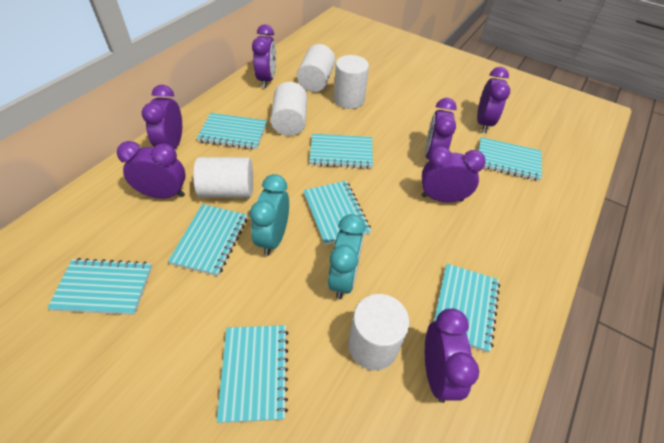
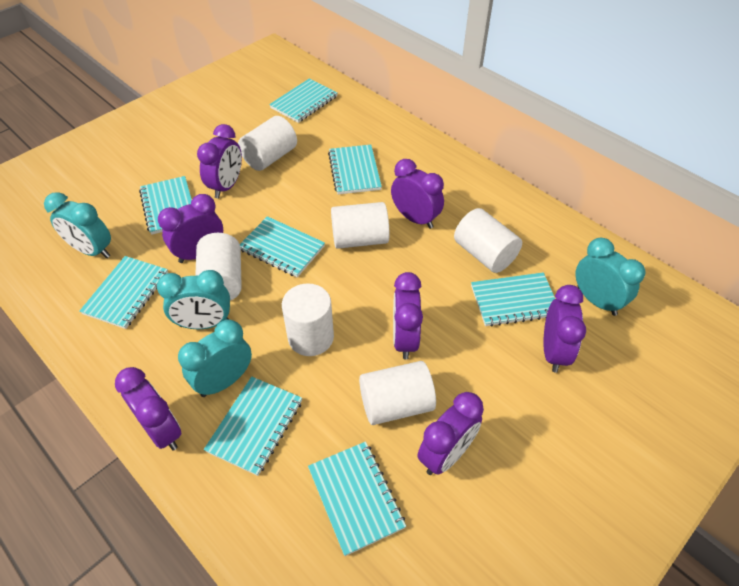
turquoise clock: [250,174,289,256] [328,214,365,299] = 2 -> [44,192,111,258] [157,270,230,329] [178,320,252,397] [575,238,646,316] = 4
white cylinder: [193,157,253,198] [270,82,307,136] [297,44,335,92] [334,55,369,109] [348,294,409,370] = 5 -> [195,233,242,301] [238,116,297,171] [282,283,334,356] [331,202,389,249] [359,361,436,425] [454,208,522,273] = 6

